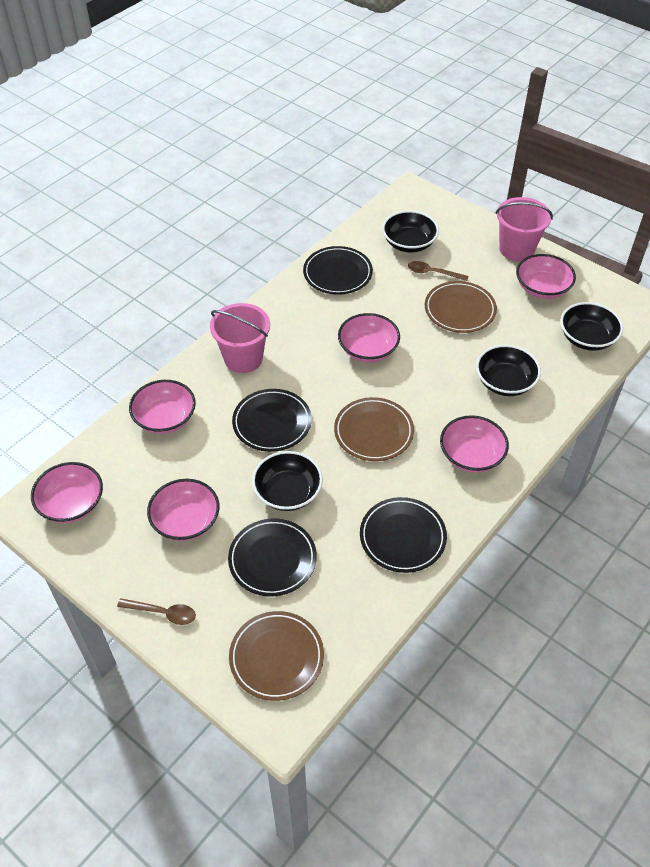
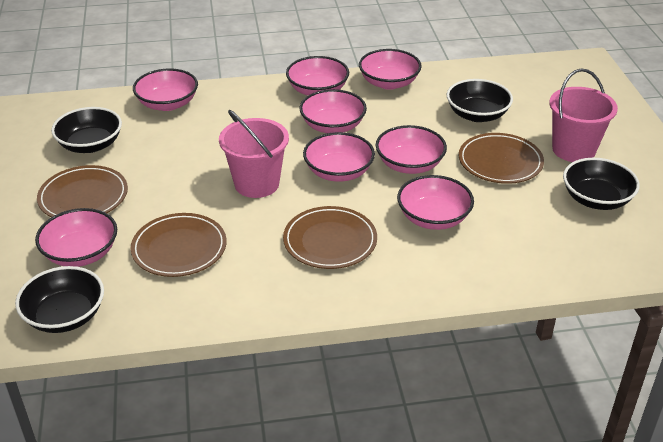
black plate: [228,519,317,596] [232,389,312,452] [303,246,373,295] [360,497,447,573] = 4 -> none = 0
brown plate: [229,611,324,701] [334,397,414,461] [425,281,497,333] = 3 -> [37,165,128,217] [131,213,227,277] [283,206,377,269] [459,133,544,184] = 4
brown spoon: [117,598,196,625] [408,261,469,281] = 2 -> none = 0
pink bowl: [31,462,103,523] [129,380,196,434] [147,479,220,541] [338,313,400,362] [440,415,509,473] [516,254,576,299] = 6 -> [35,208,117,267] [133,69,198,111] [286,56,349,95] [300,89,367,133] [303,132,375,182] [359,49,421,90] [376,125,447,174] [397,175,474,230] = 8

